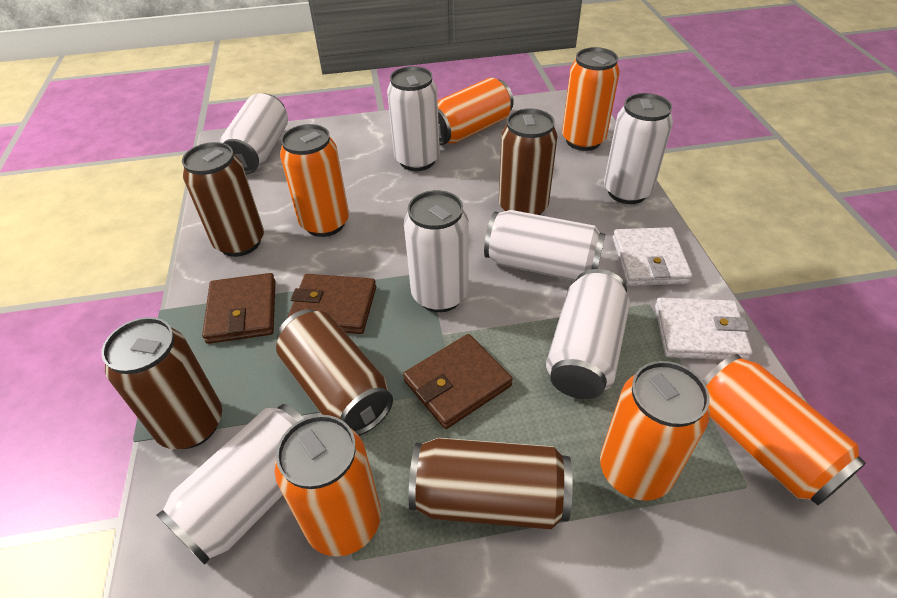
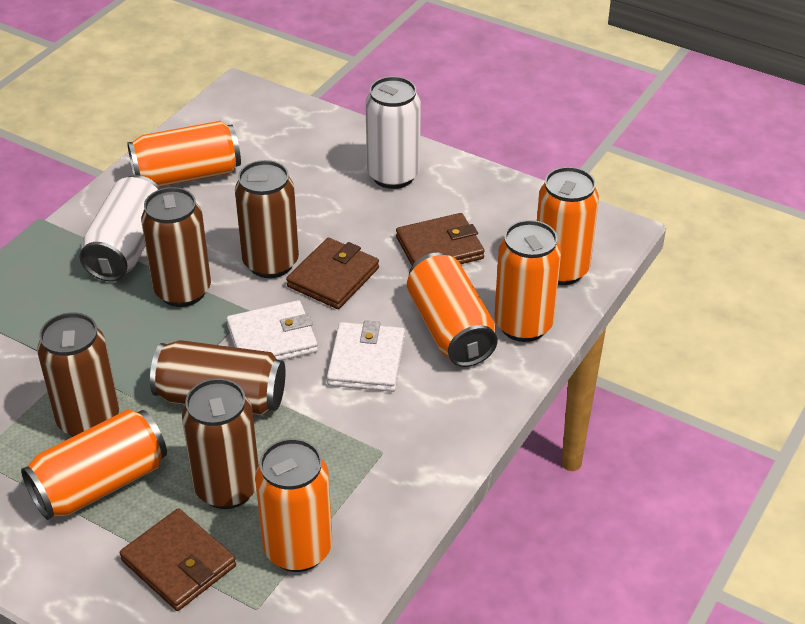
white can: [157,404,304,565] [220,93,288,174] [387,66,440,171] [404,190,469,312] [484,210,605,281] [546,269,630,399] [604,93,673,204] = 7 -> [79,175,160,281] [365,76,421,189] = 2

